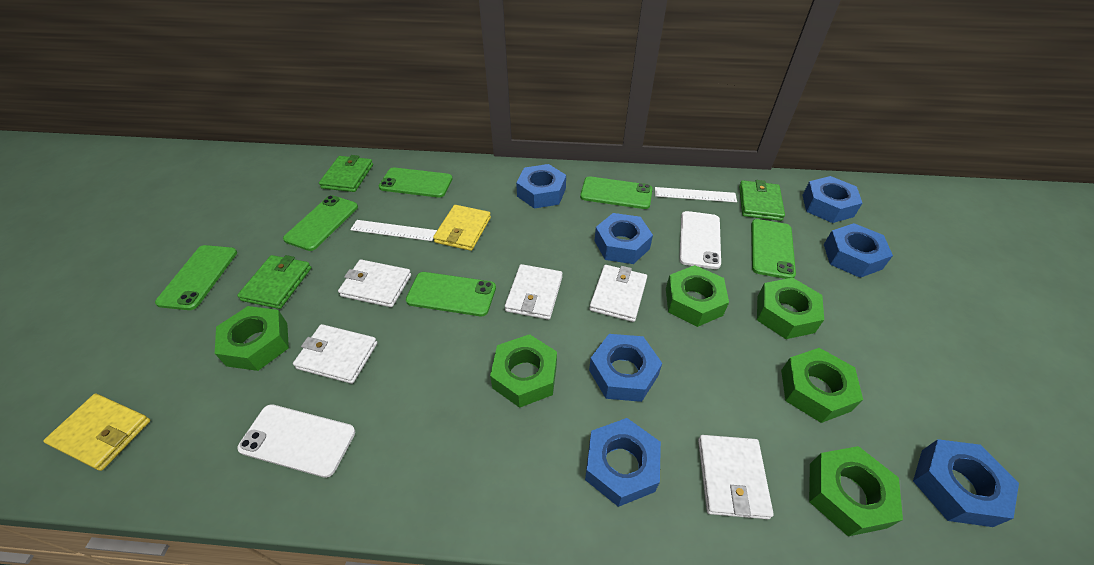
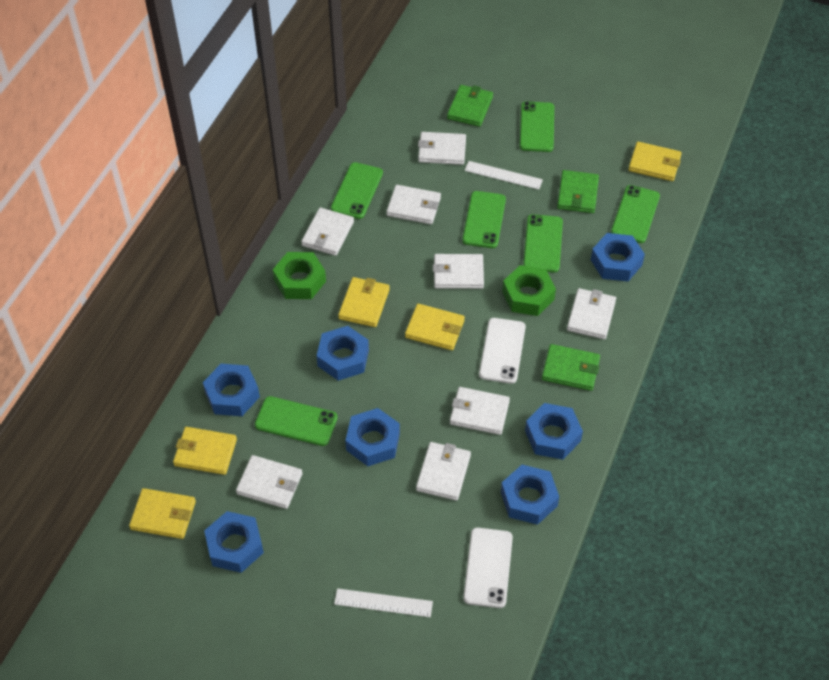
green nut: [215,306,289,371] [490,334,557,408] [666,265,729,327] [757,278,824,339] [781,348,863,423] [809,446,903,536] = 6 -> [273,252,326,299] [502,265,556,316] = 2
white wallet: [293,324,377,384] [338,259,411,307] [505,264,563,320] [589,265,647,322] [698,435,774,519] = 5 -> [236,455,302,509] [301,208,354,256] [387,185,441,224] [416,442,471,501] [418,132,466,165] [433,254,484,289] [450,387,510,435] [567,288,616,339] = 8
yellow wallet: [43,394,150,471] [433,205,491,251] = 2 -> [129,488,196,539] [173,427,237,475] [338,277,390,327] [405,304,465,350] [628,142,682,181] = 5

